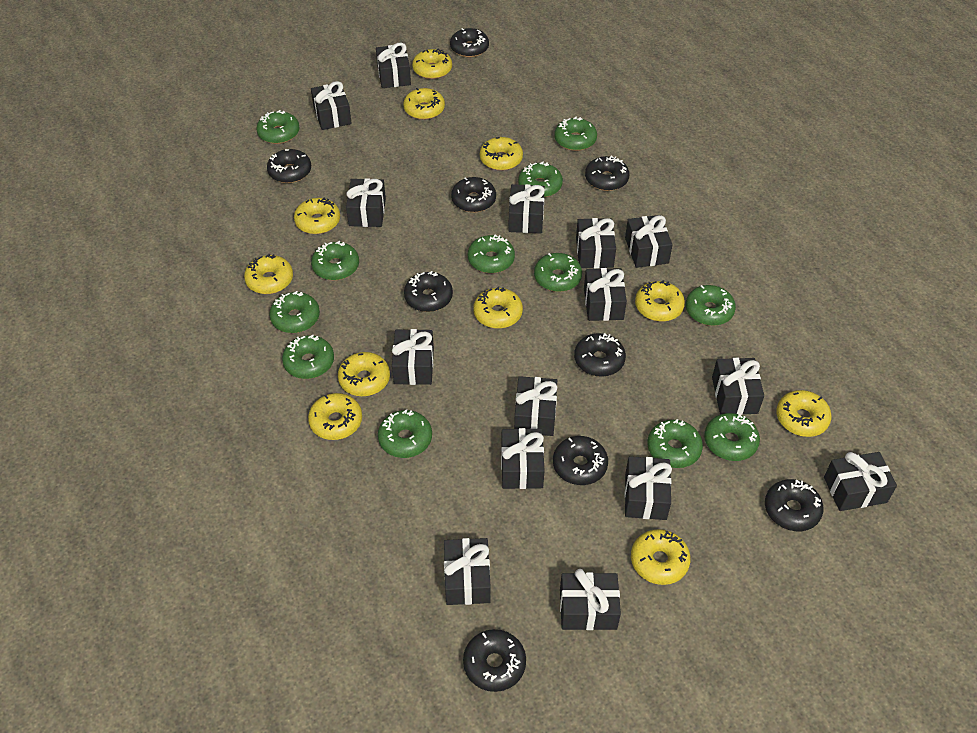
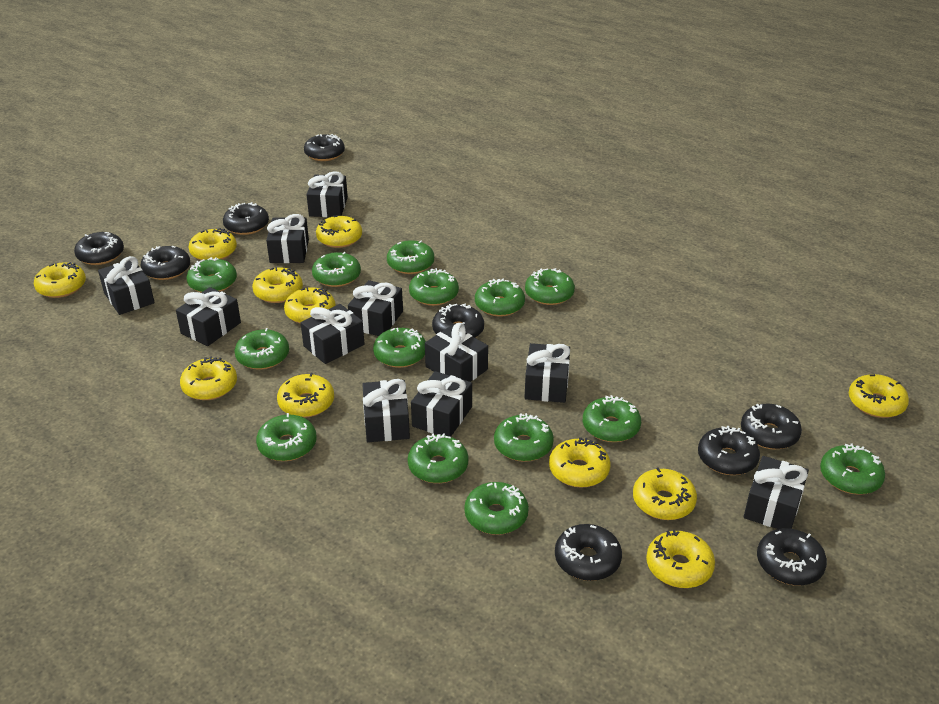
black gift: [311,81,352,130] [346,178,386,227] [376,42,411,88] [392,329,434,385] [444,538,491,605] [501,428,545,489] [508,184,545,234] [514,376,557,436] [560,569,621,630] [576,218,616,268] [584,268,627,321] [625,215,673,268] [625,456,672,520] [712,358,764,415] [824,452,897,511] = 15 -> [98,256,155,315] [176,287,241,346] [266,214,309,263] [301,304,365,364] [306,171,348,217] [348,280,403,336] [362,379,410,442] [411,371,472,437] [425,323,488,382] [525,343,570,403] [744,456,809,529] = 11
green donut: [256,110,299,144] [269,291,320,333] [282,335,334,379] [311,241,359,280] [378,409,432,458] [468,235,515,273] [518,162,563,197] [534,253,582,292] [554,117,597,151] [647,419,703,468] [686,285,736,326] [704,413,760,461] = 12 -> [186,257,237,293] [235,328,289,370] [256,413,317,461] [312,252,361,287] [373,328,426,368] [387,240,434,274] [408,433,468,483] [409,268,459,306] [464,482,529,535] [475,278,525,317] [494,413,554,462] [525,268,575,305] [583,395,641,442] [820,444,885,495] = 14

